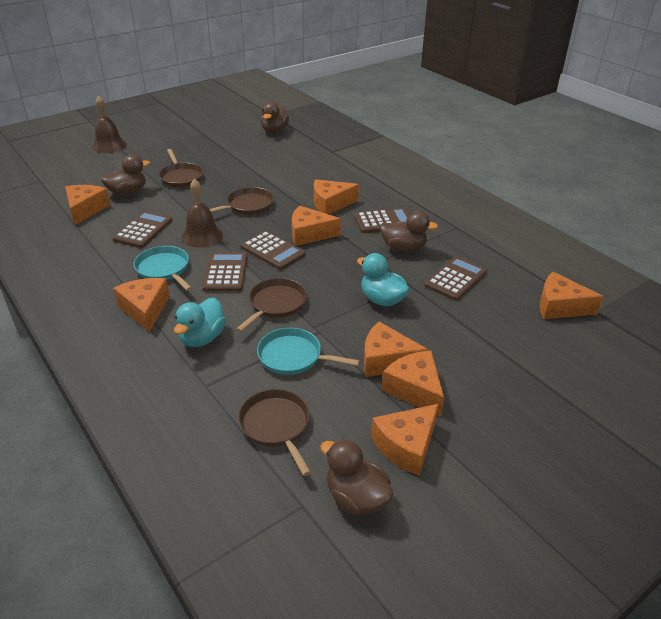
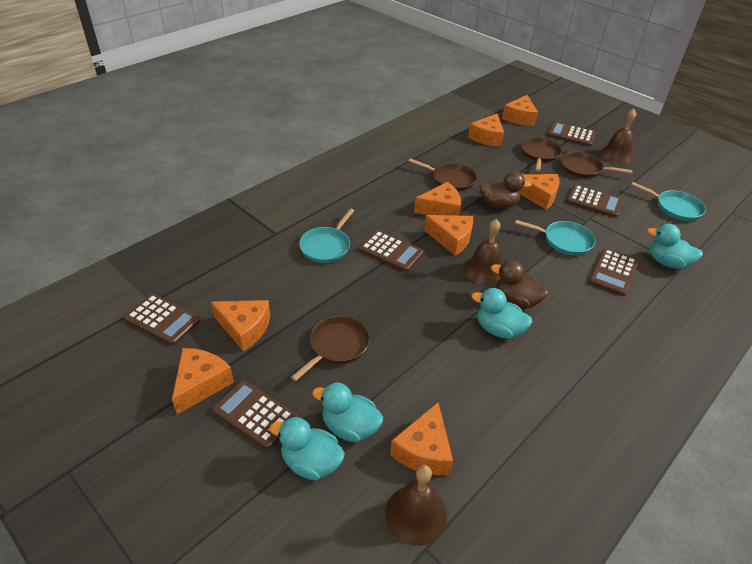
brown bell: [92,95,127,153] [181,179,223,248] = 2 -> [385,465,447,546] [463,219,502,286] [600,109,636,165] = 3
brown calculator: [112,211,173,248] [203,252,247,292] [241,231,305,270] [354,208,409,233] [424,256,487,301] = 5 -> [124,294,201,345] [212,380,297,450] [359,230,424,272] [547,122,596,146] [566,185,624,217] [589,248,638,296] = 6
brown duck: [101,154,150,196] [261,102,289,133] [320,439,393,515] [380,211,438,252] = 4 -> [479,171,532,208] [491,260,548,309] = 2
turquoise duck: [174,298,226,347] [357,253,409,306] = 2 -> [270,417,345,480] [312,383,383,442] [471,288,532,339] [647,224,703,269] = 4
turquoise pan: [133,246,192,291] [257,328,360,375] = 2 -> [299,209,354,263] [515,220,595,255] [631,182,706,221] = 3

